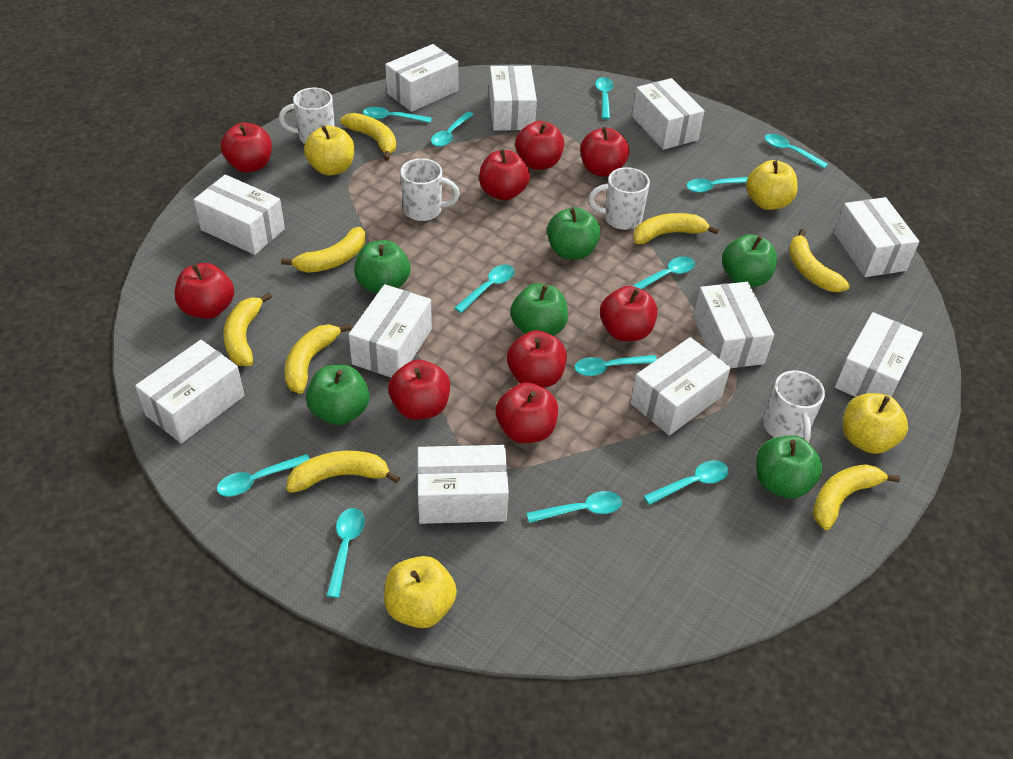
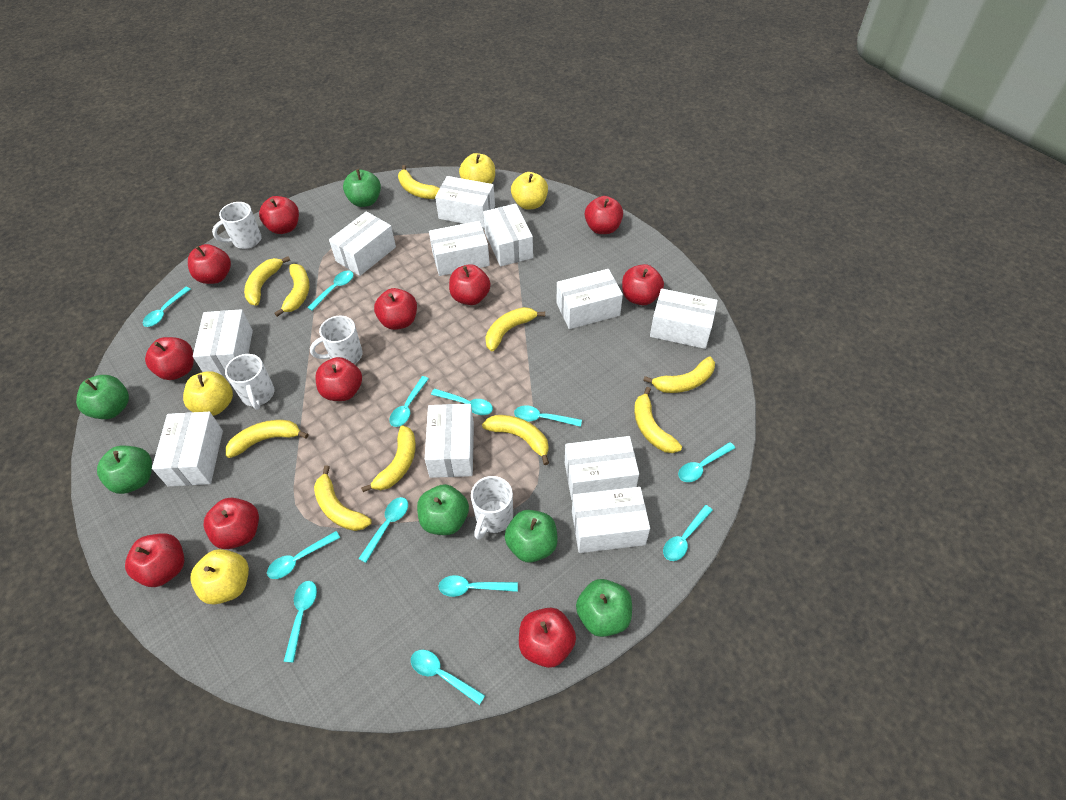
red apple: [175,263,234,319] [221,122,272,173] [388,360,450,420] [479,149,530,201] [496,382,558,443] [507,330,567,388] [515,121,564,170] [580,127,629,177] [600,286,657,341] = 9 -> [125,533,184,587] [145,337,194,380] [188,244,231,284] [203,497,259,549] [259,196,299,234] [315,357,362,401] [374,288,417,330] [449,264,491,305] [519,608,576,668] [585,196,623,234] [622,264,664,305] = 11
yellow banana: [223,292,272,366] [281,227,365,273] [285,323,351,394] [286,451,400,493] [340,113,396,161] [633,213,719,244] [789,229,850,292] [813,464,900,530] = 8 -> [226,420,308,458] [244,256,290,306] [274,264,310,317] [314,466,372,531] [361,426,416,492] [398,165,440,199] [482,415,549,465] [485,307,545,351] [634,387,682,453] [643,357,715,393] = 10

